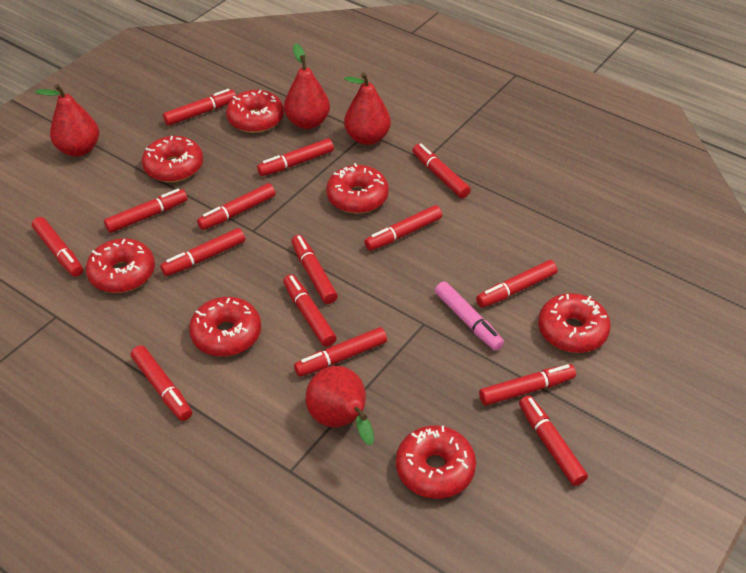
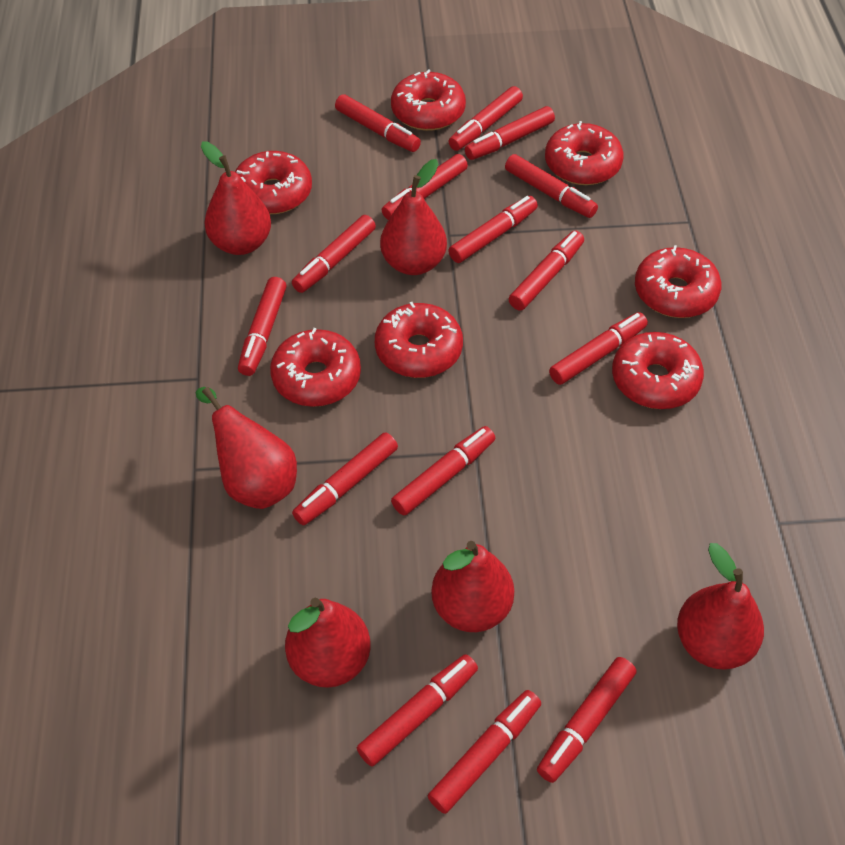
pink marker: [435,281,504,351] = 1 -> none = 0
red pear: [35,84,99,157] [284,43,330,129] [306,366,374,445] [344,72,391,145] = 4 -> [196,387,297,509] [201,141,271,255] [285,598,370,688] [380,159,447,275] [431,541,514,632] [677,543,764,670] = 6

